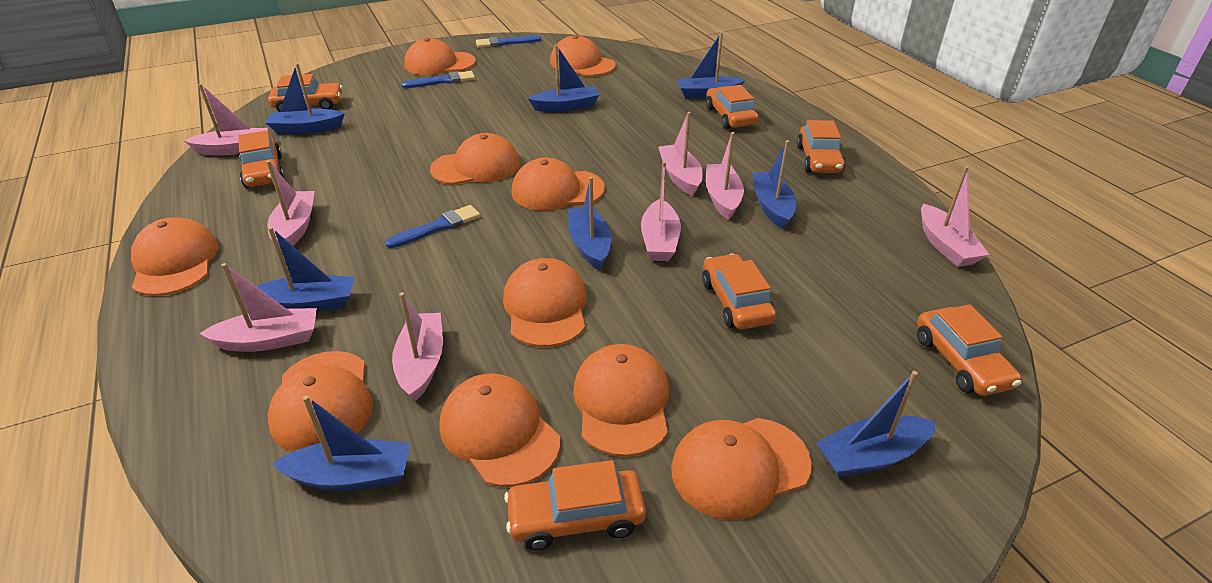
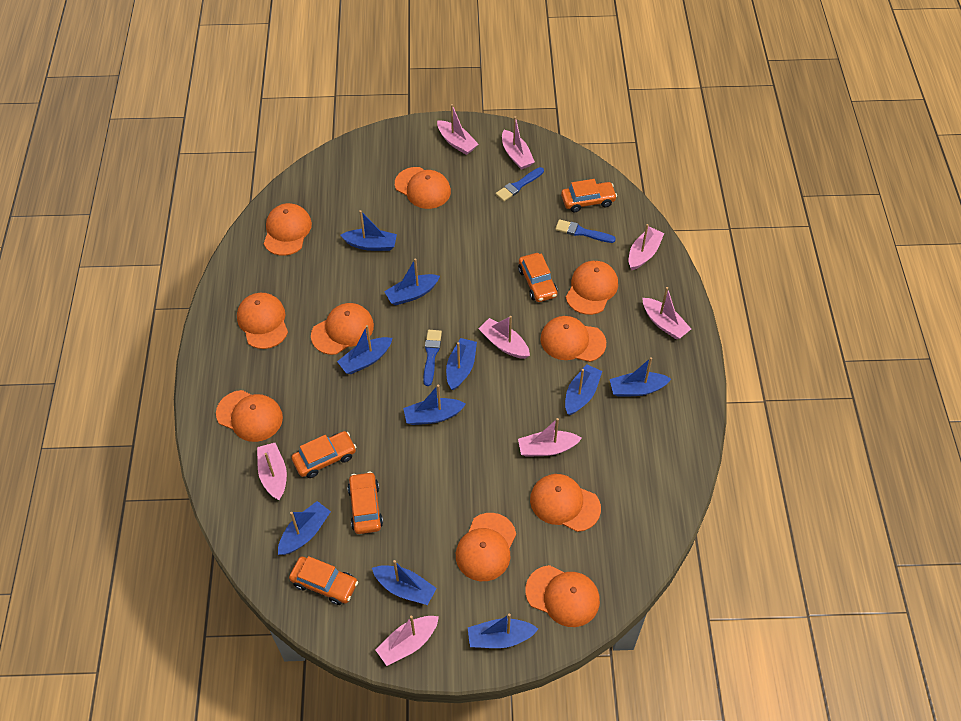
blue boat: [256,227,355,311] [266,63,345,134] [272,395,410,491] [528,45,600,112] [568,177,611,270] [677,32,745,99] [752,140,796,229] [816,371,936,478] = 8 -> [278,501,331,555] [337,325,392,374] [340,210,397,251] [372,560,437,605] [384,259,440,305] [403,385,466,425] [446,338,477,390] [468,614,538,648] [565,364,602,416] [610,357,671,397] = 10
orange car: [239,130,284,188] [268,74,343,112] [504,460,646,550] [702,254,776,329] [706,85,758,129] [797,120,846,173] [917,304,1021,396] = 7 -> [289,556,358,605] [291,431,356,478] [347,472,383,534] [518,253,558,302] [561,179,617,212] = 5

